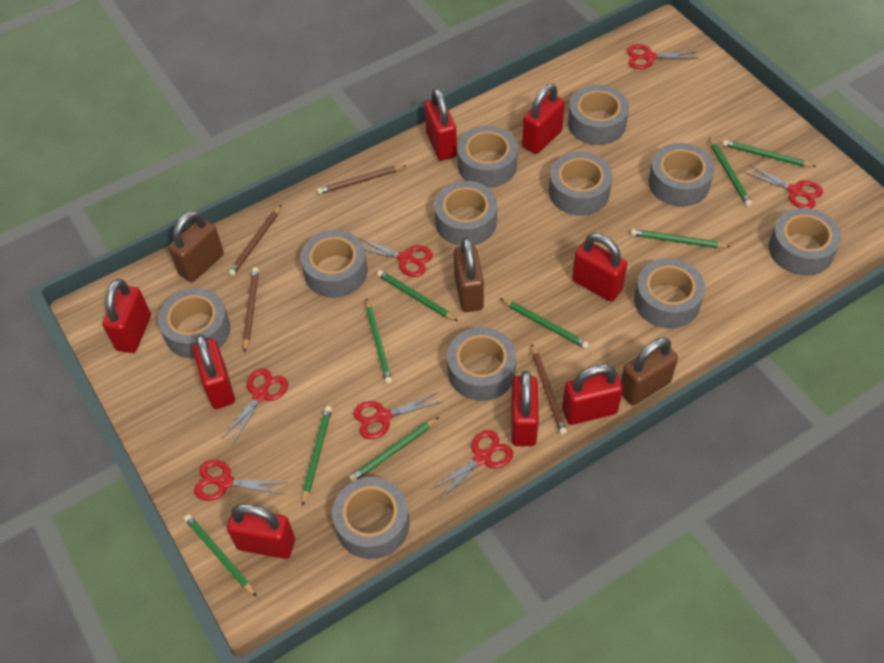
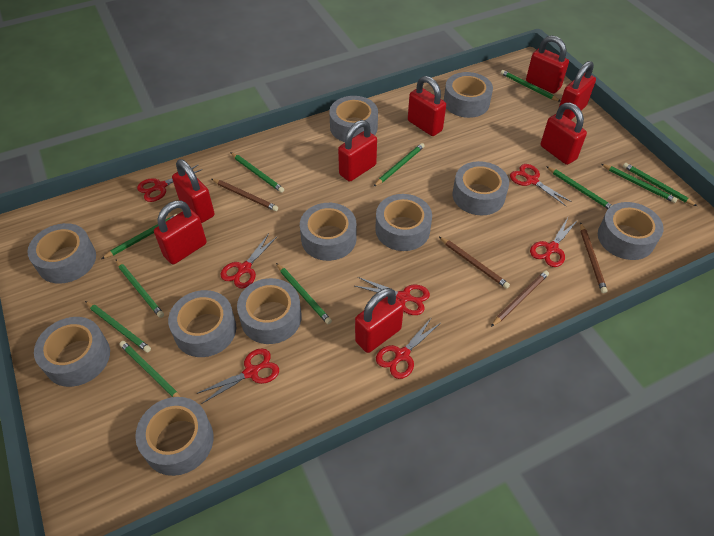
brown padlock: [168,211,224,282] [454,237,484,312] [621,337,678,406] = 3 -> none = 0
green pencil: [184,514,257,597] [302,406,332,506] [349,417,439,482] [366,298,392,384] [377,270,458,321] [500,298,589,349] [631,229,730,248] [709,137,752,206] [722,140,816,167] = 9 -> [85,301,151,352] [101,214,177,259] [115,259,164,318] [119,341,181,397] [230,152,284,193] [276,263,332,324] [373,143,425,187] [501,70,561,102] [546,166,612,209] [601,164,678,203] [623,163,697,206] = 11

